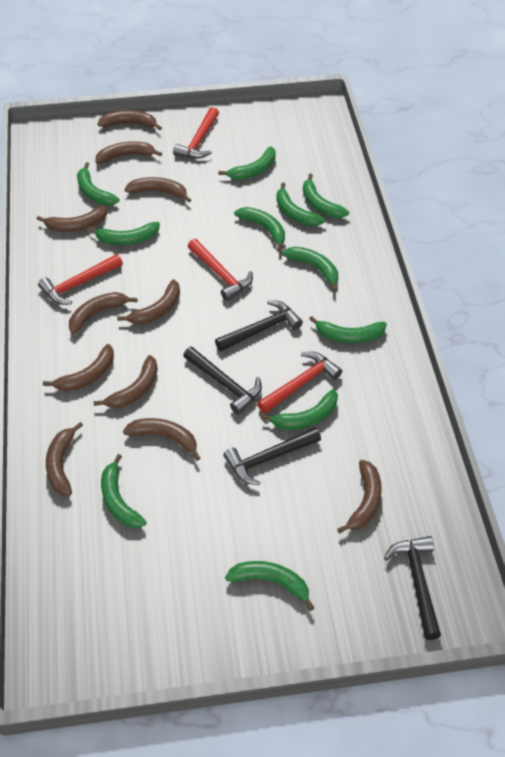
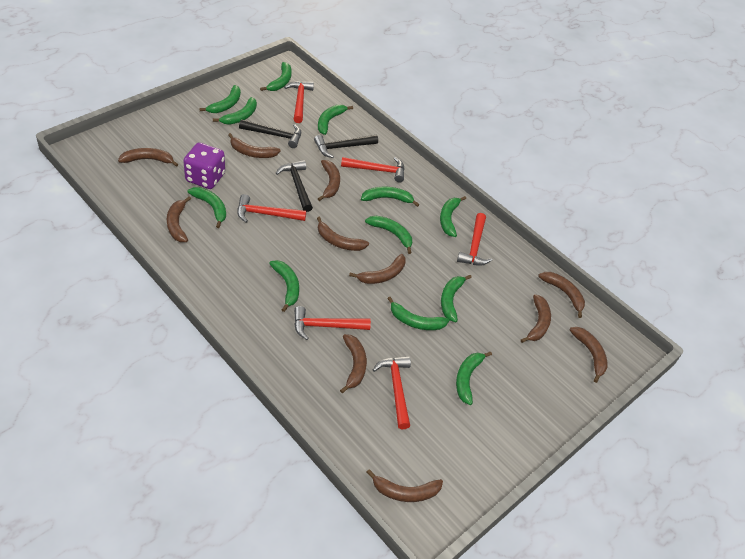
black hammer: [183,347,262,415] [215,300,303,351] [223,427,321,485] [384,536,441,640] = 4 -> [239,119,301,148] [276,160,313,212] [314,135,378,158] = 3
green banana: [77,162,120,205] [88,222,160,245] [101,454,147,528] [218,146,276,180] [225,561,314,611] [234,207,285,251] [261,389,338,430] [276,182,325,226] [282,247,338,292] [303,174,349,218] [309,316,387,343] = 11 -> [187,187,226,228] [199,85,241,113] [213,97,257,125] [260,62,292,91] [269,260,299,312] [318,105,353,135] [361,187,419,207] [365,216,412,254] [387,297,449,330] [440,196,466,237] [441,275,472,322] [456,352,492,405] = 12
purple dice: none = 0 -> [183,143,225,189] = 1
red hammer: [38,254,123,305] [173,107,219,159] [188,239,253,301] [257,352,342,414] = 4 -> [237,194,306,223] [284,81,314,123] [294,306,371,340] [341,157,405,183] [373,356,411,429] [457,213,492,266] = 6

